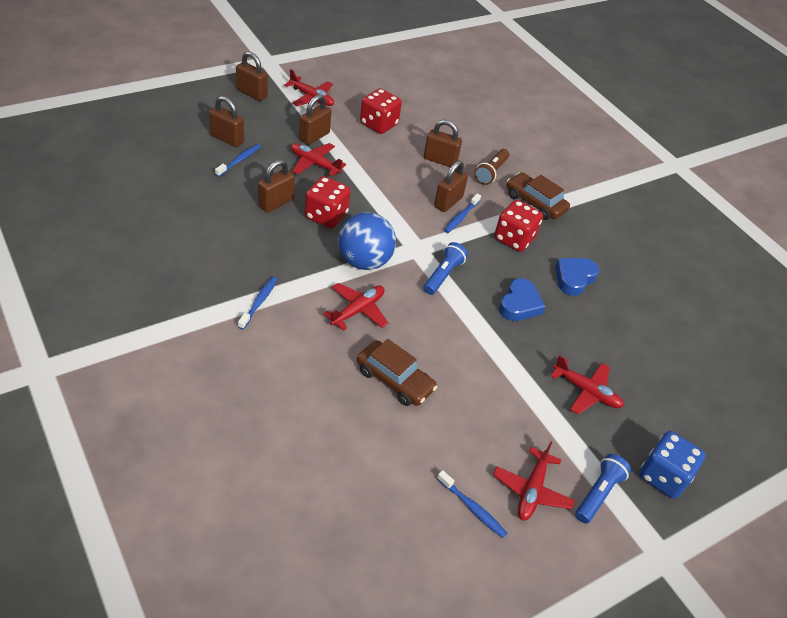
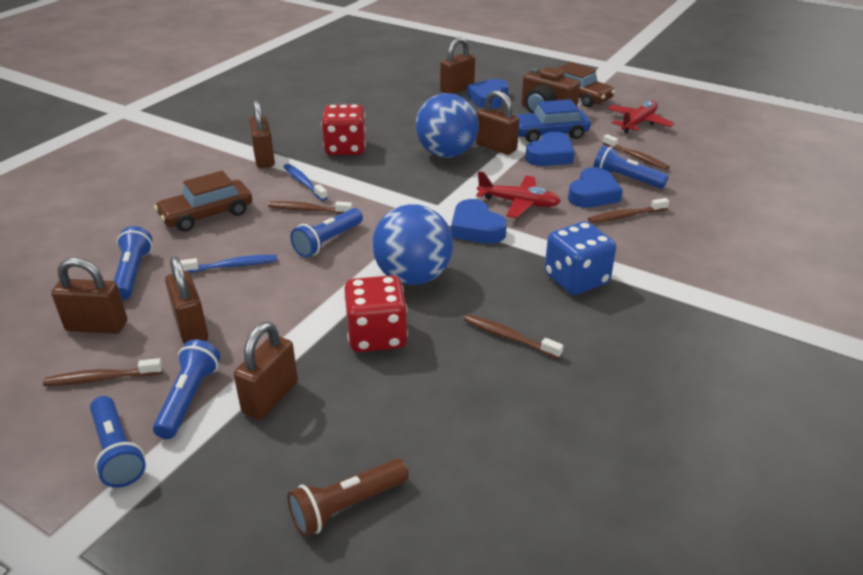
blue ball: [338,212,396,270] = 1 -> [372,204,453,285] [416,93,479,158] = 2
blue car: none = 0 -> [515,99,591,142] = 1
blue flashlight: [423,242,468,295] [575,454,631,524] = 2 -> [90,396,146,488] [114,226,152,300] [153,340,220,439] [290,208,363,258] [593,145,669,189] = 5
blue heart: [499,278,545,321] [555,258,599,296] = 2 -> [451,199,507,244] [467,79,509,109] [525,131,575,166] [568,167,623,208] = 4
blue toothbrush: [215,144,261,177] [238,277,278,330] [437,470,507,538] [444,193,481,233] = 4 -> [180,255,277,273] [283,164,328,201] = 2
brown camera: none = 0 -> [521,67,580,113] = 1
brown toothbrush: none = 0 -> [43,358,163,386] [268,201,352,214] [464,314,563,359] [588,198,669,223] [603,134,670,170] = 5
red dice: [305,176,351,228] [360,88,402,134] [494,200,543,252] = 3 -> [321,104,366,155] [344,275,408,352] = 2
red plane: [284,69,334,106] [291,143,346,176] [323,283,388,331] [493,441,575,521] [550,355,624,414] = 5 -> [476,171,561,218] [607,101,674,133] = 2

